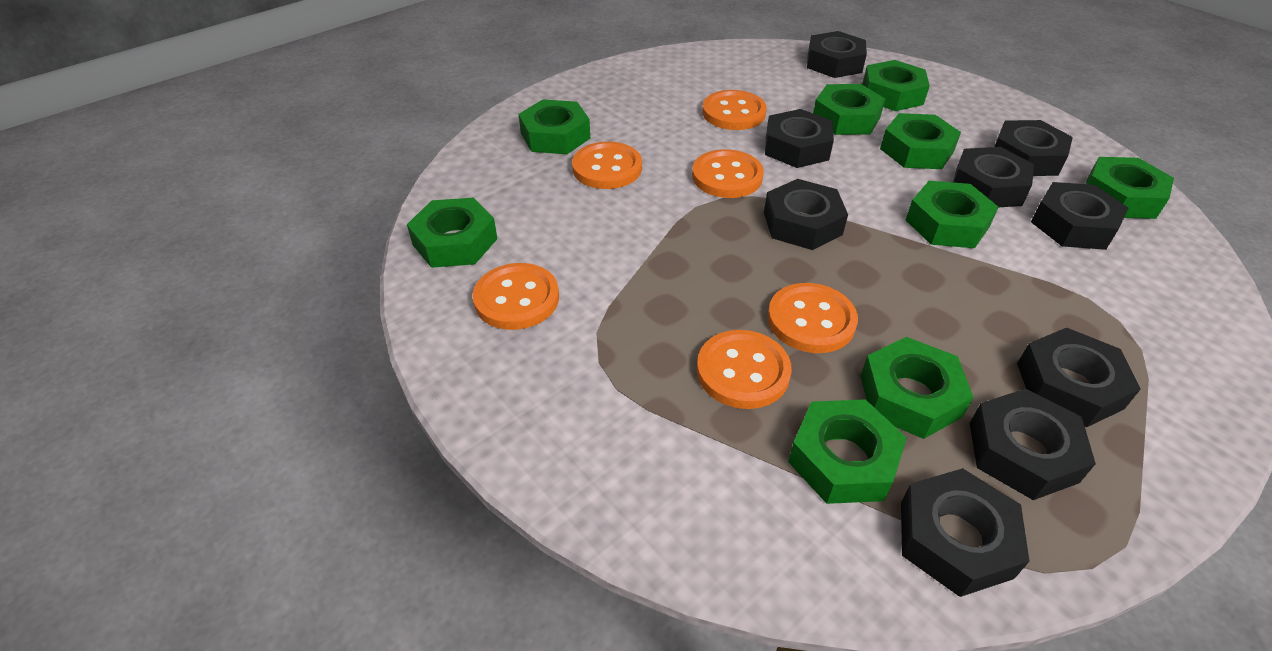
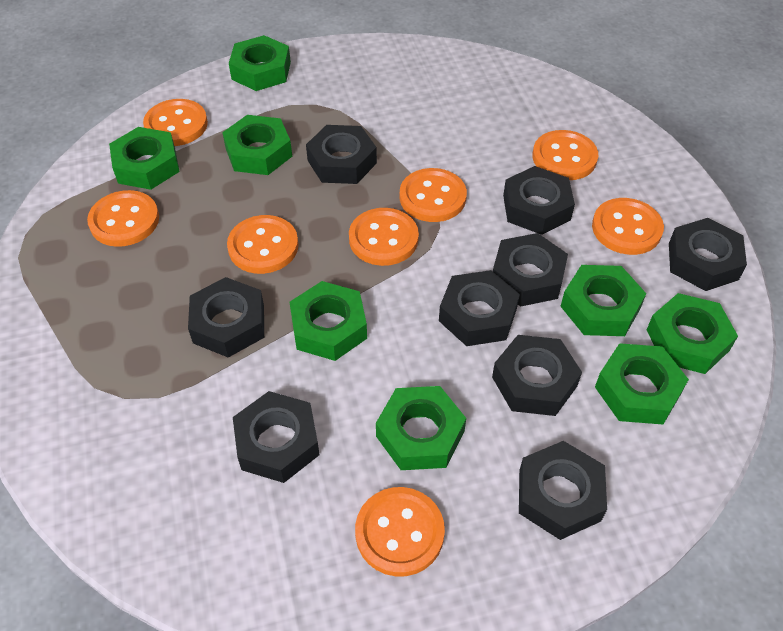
green nut: [407,198,498,268] [518,99,590,154] [788,399,907,504] [813,84,885,135] [860,337,974,439] [862,60,930,111] [880,113,961,169] [906,181,999,248] [1086,157,1174,219] = 9 -> [109,127,180,190] [222,115,292,175] [229,35,291,91] [289,281,367,361] [376,386,466,470] [560,265,646,336] [595,343,689,424] [647,293,738,374] = 8
orange button: [473,263,559,330] [572,142,642,189] [692,149,764,198] [697,330,792,409] [702,90,767,130] [768,283,858,353] = 6 -> [87,190,159,247] [143,99,208,146] [227,215,298,274] [349,208,419,266] [355,487,445,577] [400,168,467,222] [532,130,598,180] [592,198,664,255] = 8

